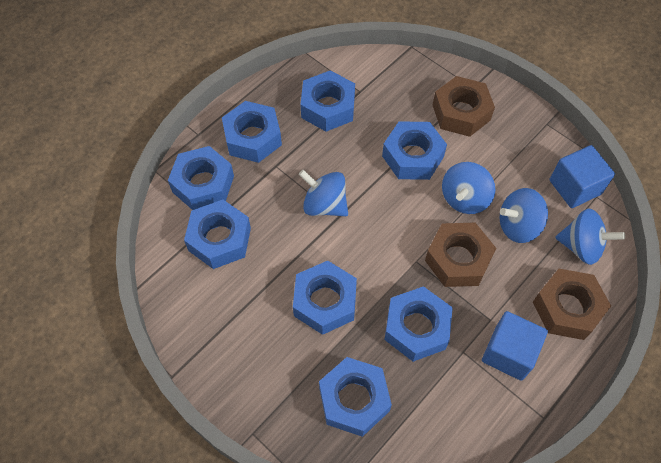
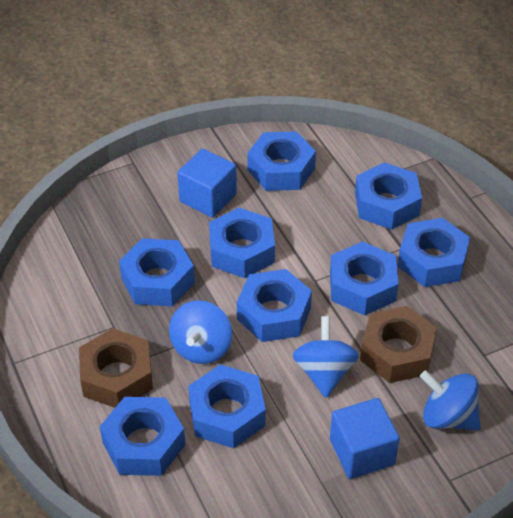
blue nut: [168,146,234,210] [184,200,251,269] [222,101,282,163] [293,261,357,335] [300,70,355,132] [319,357,392,437] [382,121,447,180] [384,286,453,362] = 8 -> [100,397,185,476] [119,238,195,306] [188,364,266,448] [209,207,275,278] [237,269,312,342] [247,131,316,191] [330,241,399,316] [355,162,422,230] [397,218,470,287] = 9
blue spinning top: [299,170,348,216] [442,162,496,214] [500,188,548,243] [555,208,625,265] = 4 -> [169,300,232,364] [293,316,359,398] [420,371,480,430] = 3
brown nut: [425,223,496,287] [433,76,495,137] [533,269,611,340] = 3 -> [79,328,153,408] [360,306,437,383] = 2

